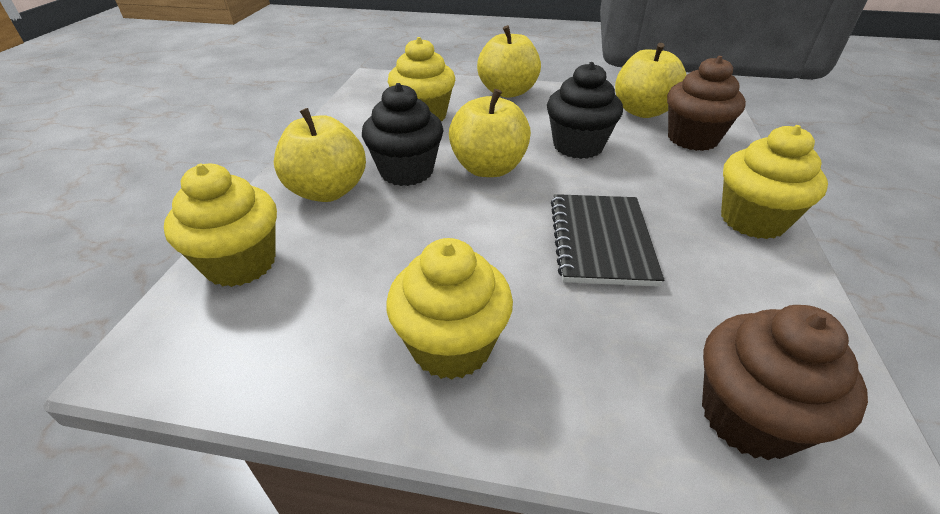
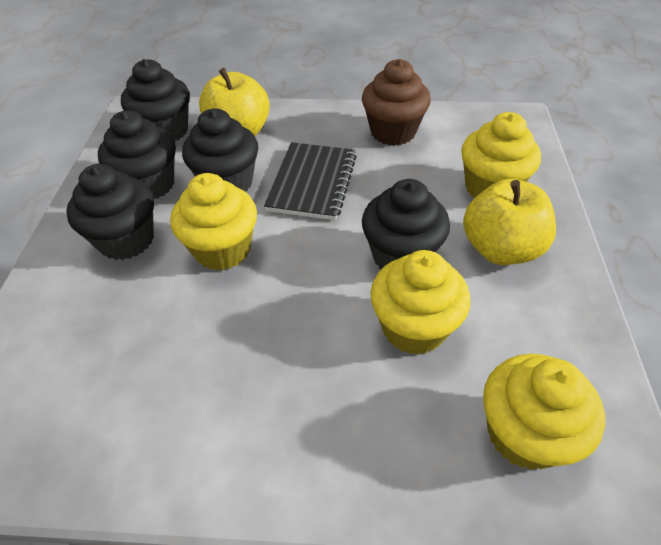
black cupcake: [362,83,444,186] [547,62,623,159] = 2 -> [66,164,154,260] [98,110,176,199] [121,59,190,141] [182,108,258,192] [362,179,450,269] = 5
brown cupcake: [667,56,746,151] [702,305,868,460] = 2 -> [362,59,431,146] = 1
yellow apple: [274,108,366,202] [449,89,531,177] [477,25,541,98] [615,43,687,118] = 4 -> [199,68,270,136] [463,179,556,265] = 2

